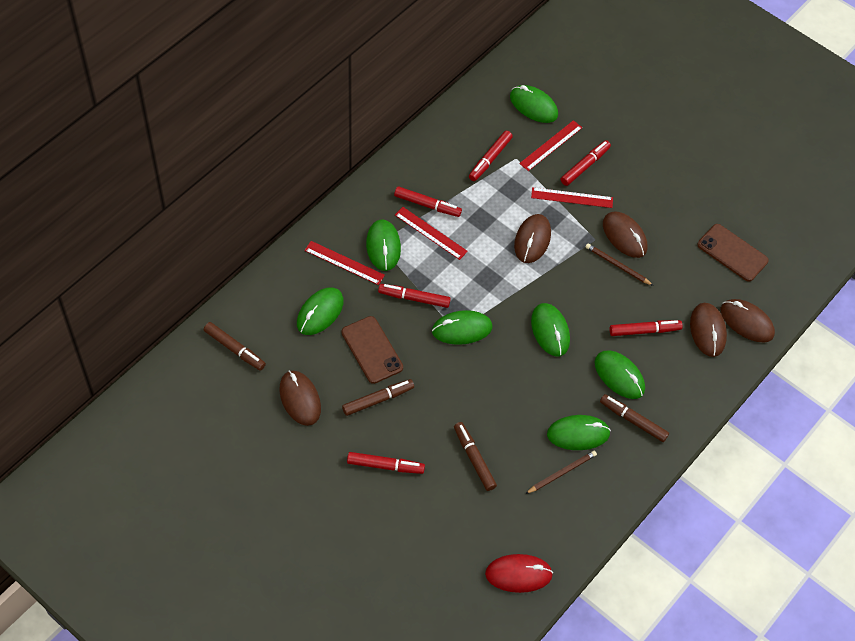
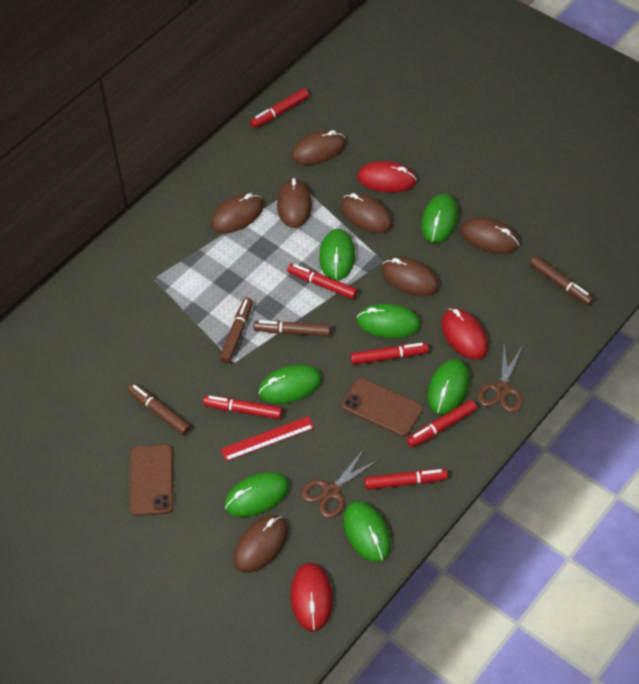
brown mouse: [279,371,321,426] [514,214,551,263] [603,212,647,258] [690,303,727,357] [721,299,775,343] = 5 -> [211,193,264,233] [233,515,288,573] [277,178,312,228] [291,130,346,165] [341,193,392,233] [381,257,439,296] [460,217,519,254] = 7
brown pencil: [525,451,597,494] [586,243,654,286] = 2 -> none = 0
brown scissors: none = 0 -> [301,448,378,518] [477,344,523,412] = 2
red mouse: [485,554,553,593] = 1 -> [291,563,333,631] [357,161,417,193] [441,308,488,360] = 3
red ruler: [304,241,385,285] [395,207,468,260] [519,120,582,171] [531,187,613,208] = 4 -> [220,416,314,461] = 1

